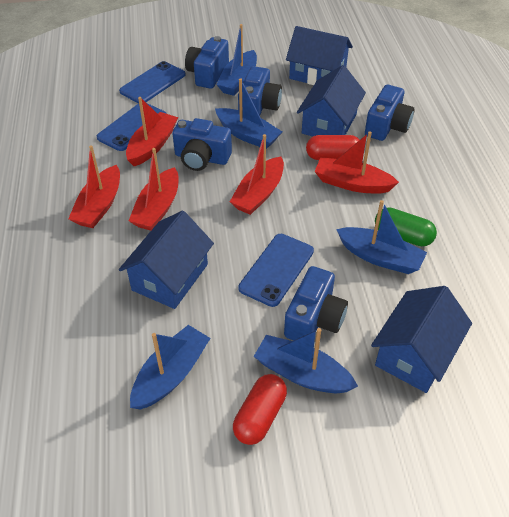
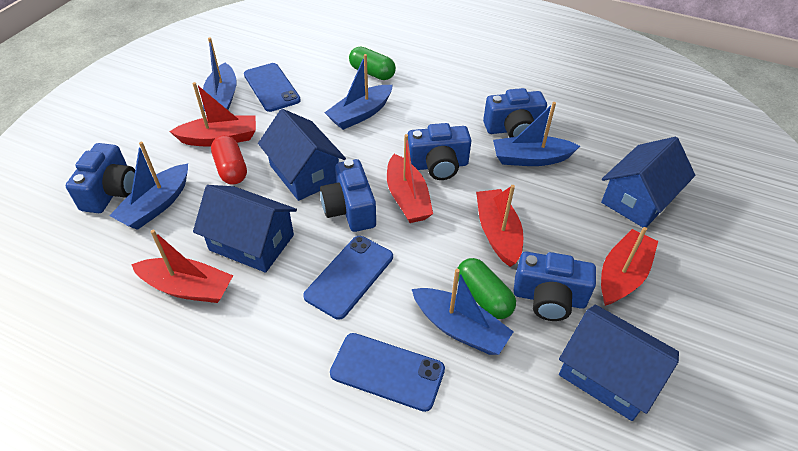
green capsule: [375,207,437,246] = 1 -> [349,47,396,80] [457,258,516,319] = 2
red capsule: [233,374,287,445] [306,135,359,160] = 2 -> [211,135,247,185] = 1

